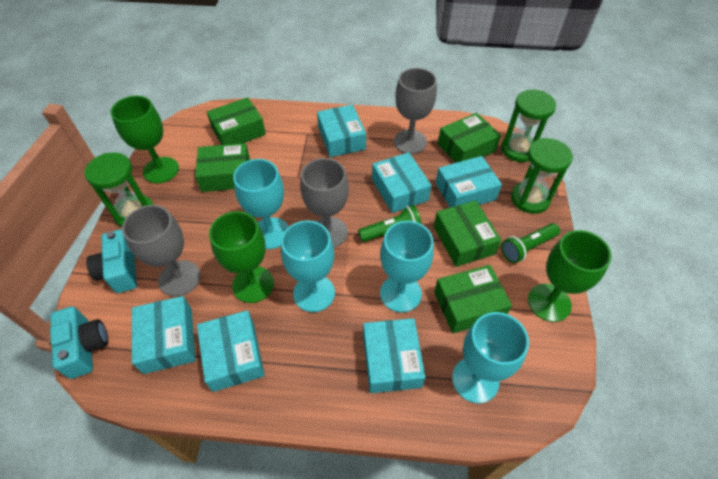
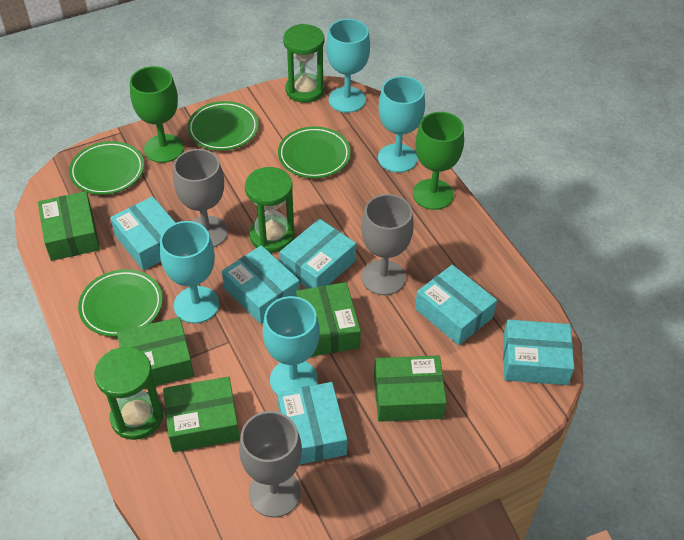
green flashlight: [358,205,422,242] [501,223,560,263] = 2 -> none = 0
green goblet: [111,96,179,183] [209,211,274,303] [528,230,612,322] = 3 -> [130,66,184,163] [413,112,464,210] = 2
green plate: none = 0 -> [69,141,144,195] [78,269,163,337] [187,101,259,151] [278,126,351,178] = 4
turquoise camera: [50,306,108,379] [86,230,137,293] = 2 -> none = 0

